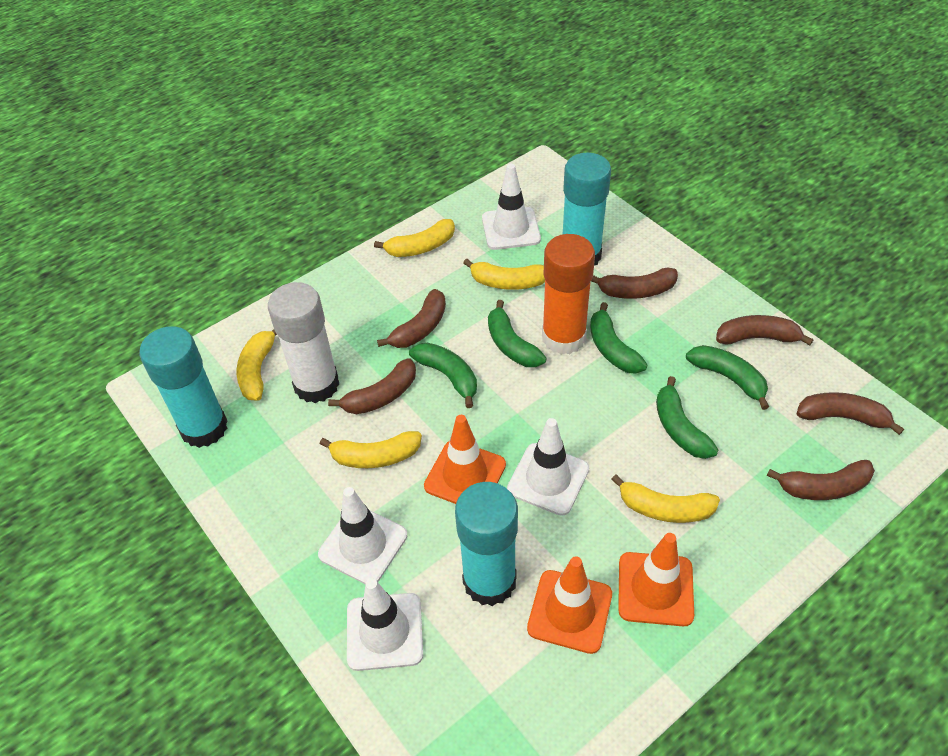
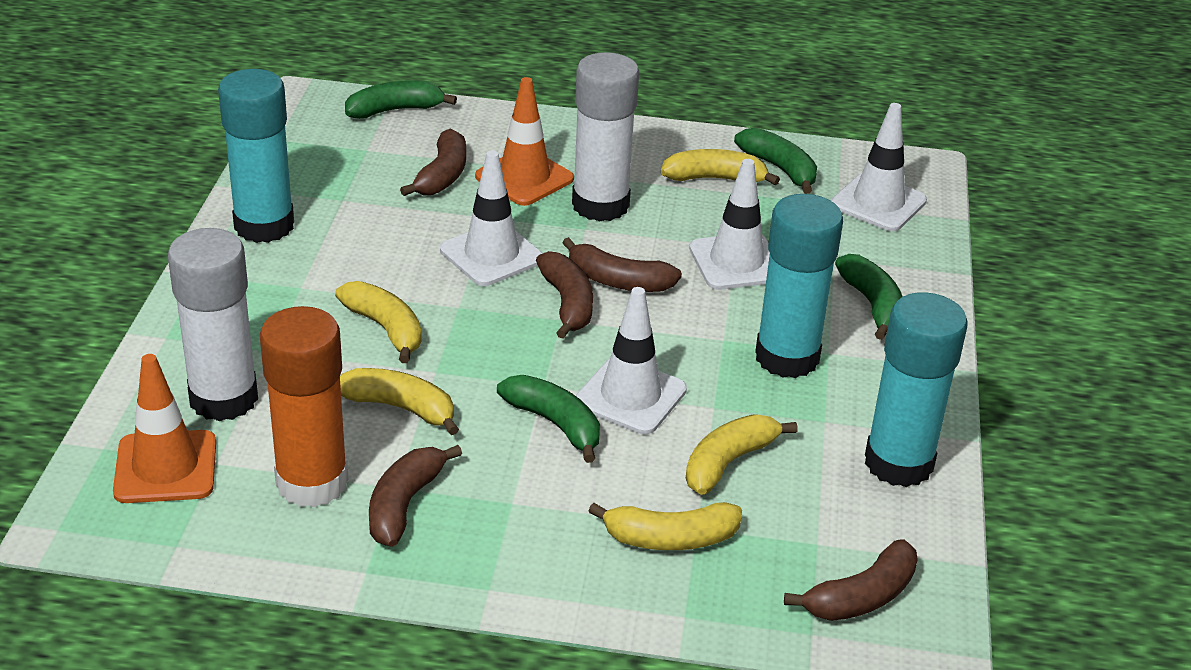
brown banana: [328,358,416,414] [377,289,446,348] [591,267,678,299] [716,315,813,345] [767,460,875,500] [796,392,904,435] = 6 -> [369,445,462,547] [400,128,466,196] [536,251,593,339] [562,237,682,292] [784,539,918,621] = 5
green banana: [409,343,477,408] [488,300,546,367] [590,302,647,374] [656,376,718,459] [686,345,769,410] = 5 -> [345,80,457,119] [497,375,600,463] [734,128,817,194] [835,254,903,340] = 4
orange traffic cone: [424,415,506,504] [527,556,612,654] [618,533,694,626] = 3 -> [113,354,216,503] [475,77,574,206] = 2
white glue stick: [268,282,339,403] = 1 -> [168,228,258,421] [572,52,639,222] = 2

